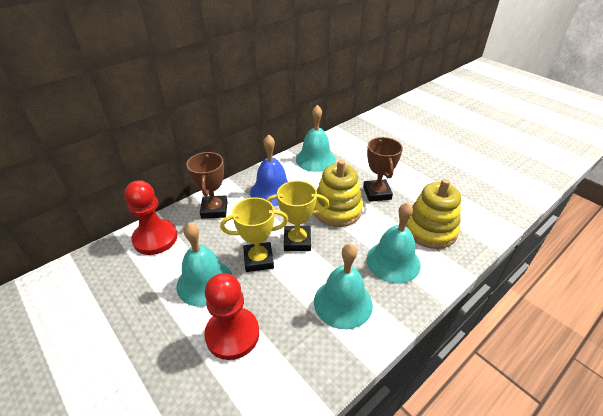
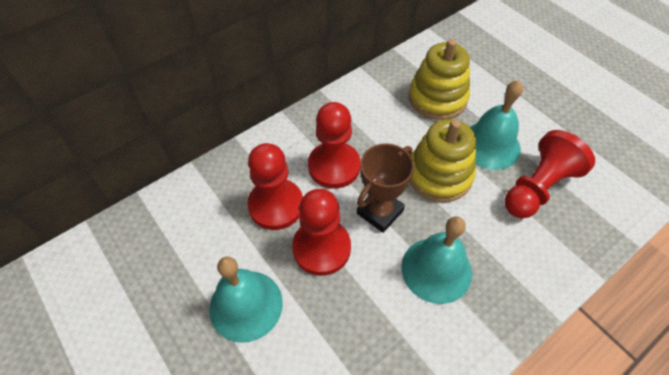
blue bell: [250,134,288,206] = 1 -> none = 0
brown trophy: [186,152,228,219] [363,137,403,202] = 2 -> [357,143,414,233] = 1
red pawn: [124,180,178,255] [204,273,259,360] = 2 -> [247,143,303,230] [292,189,351,276] [308,102,361,189] [505,130,595,218] = 4
turquoise bell: [176,223,232,307] [296,105,336,172] [314,243,373,329] [366,202,421,283] = 4 -> [209,257,283,343] [401,216,472,304] [470,80,523,170] = 3
yellow trophy: [220,197,288,272] [266,180,330,251] = 2 -> none = 0

